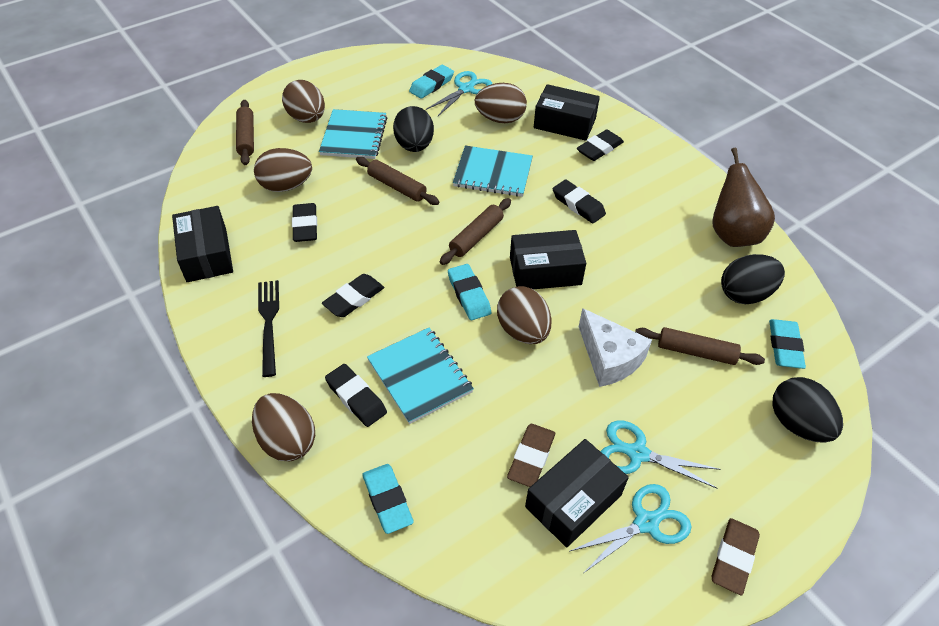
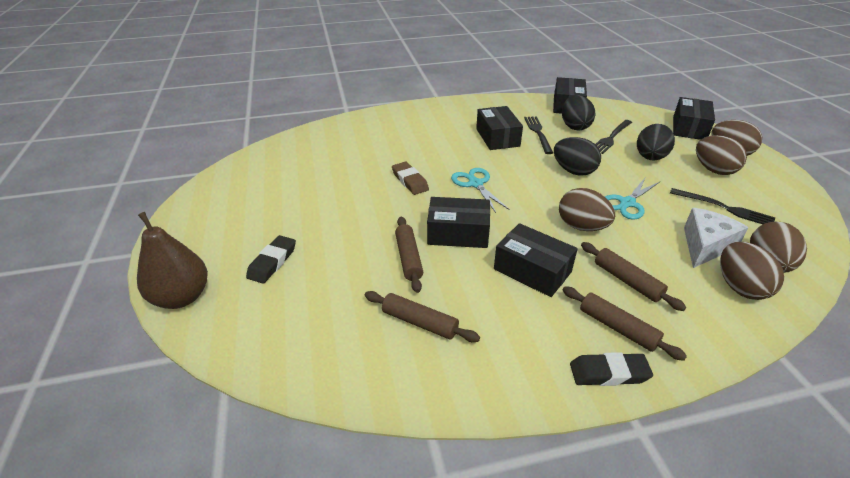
black box: [172,206,233,282] [510,230,586,289] [525,439,629,547] [534,84,600,141] = 4 -> [427,197,490,248] [476,106,523,150] [494,223,578,297] [553,77,587,114] [673,97,715,140] = 5
black eraser: [292,203,317,242] [322,274,384,317] [325,364,387,427] [553,179,606,223] [577,129,624,161] = 5 -> [246,235,296,284] [570,352,653,386] = 2
black fork: [258,280,279,377] = 1 -> [524,116,553,154] [595,120,632,154] [670,188,775,224] = 3
brown eraser: [507,424,555,487] [712,518,760,595] = 2 -> [392,162,429,195] = 1
turquoise eraser: [362,464,414,534] [409,65,454,99] [448,264,491,320] [769,319,806,369] = 4 -> none = 0
turquoise notebook: [319,109,387,159] [367,328,474,424] [453,146,533,197] = 3 -> none = 0
turquoise scissors: [426,71,492,117] [570,484,692,573] [600,420,721,489] = 3 -> [451,168,510,213] [605,178,660,220] = 2

